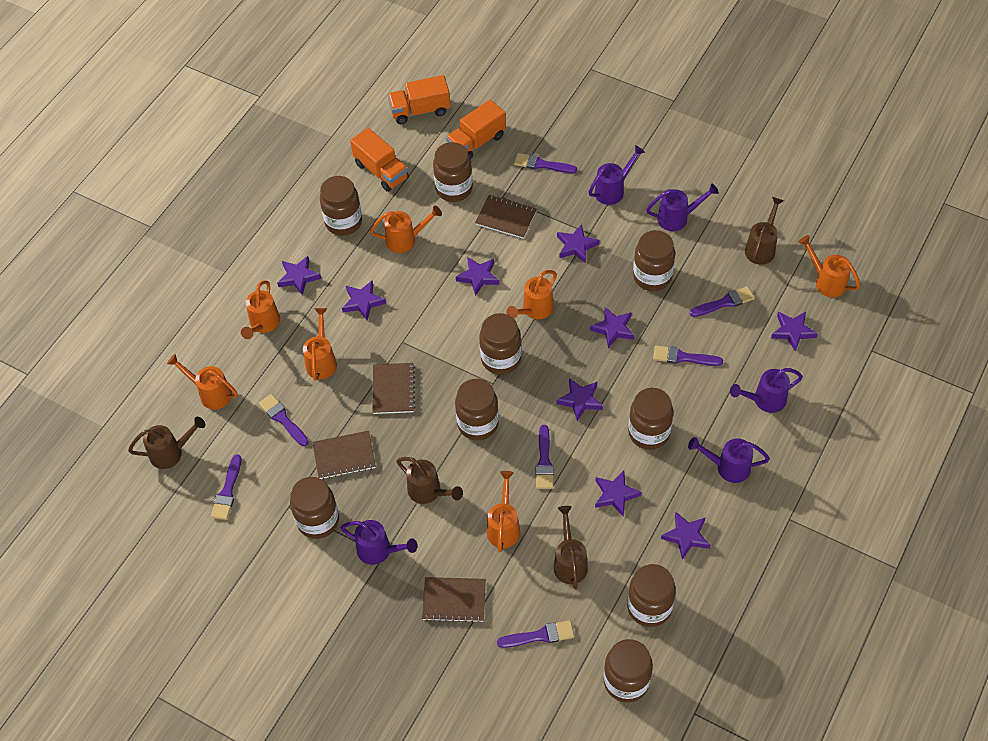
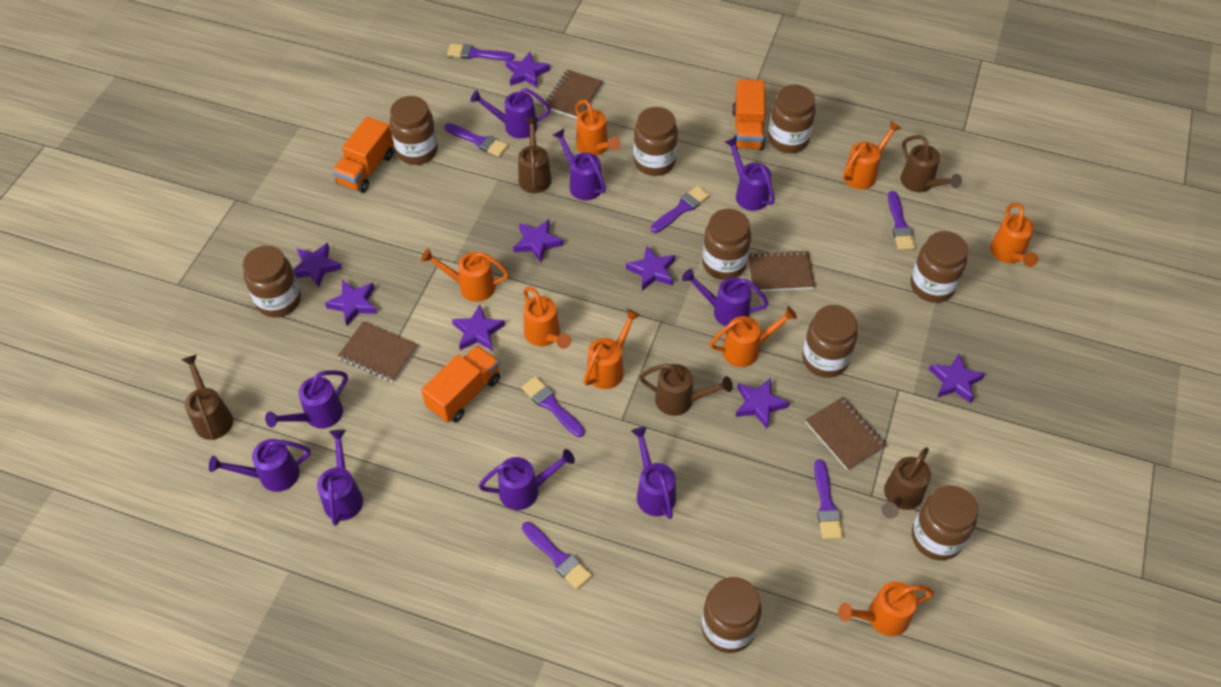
brown watering can: [128,417,205,469] [397,457,463,504] [554,506,588,589] [745,197,784,265] = 4 -> [181,354,233,440] [518,118,552,193] [639,364,733,416] [881,447,931,519] [901,135,962,192] = 5
orange watering can: [167,354,238,410] [241,280,280,339] [303,308,337,381] [370,206,442,253] [487,471,520,552] [507,270,557,319] [798,235,860,297] = 7 -> [421,248,509,302] [523,287,571,349] [575,100,621,156] [583,309,640,389] [710,306,797,367] [838,581,934,636] [843,121,902,189] [990,203,1038,267] = 8
purple star: [277,256,321,295] [342,281,386,320] [456,257,499,296] [556,378,603,421] [557,224,599,263] [590,307,634,348] [595,471,642,517] [661,512,710,559] [771,312,818,352] = 9 -> [293,243,342,288] [325,280,377,326] [452,305,505,351] [506,52,550,88] [513,219,563,262] [626,246,675,290] [735,378,789,429] [929,354,985,403] = 8
purple watering can: [341,520,418,565] [589,145,645,205] [646,184,719,231] [688,437,770,483] [730,368,803,413] = 5 -> [209,439,311,492] [265,370,348,428] [317,430,363,526] [470,88,551,139] [479,449,575,510] [553,129,606,200] [631,427,676,519] [682,269,769,326] [725,137,775,211] = 9

